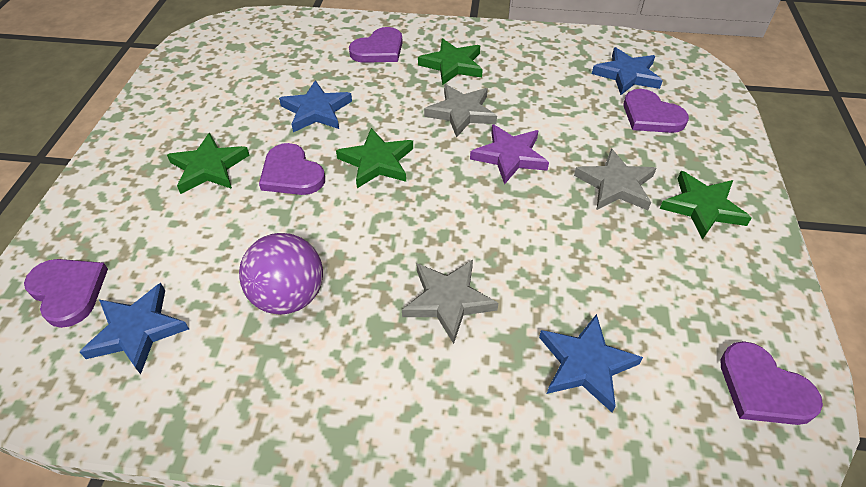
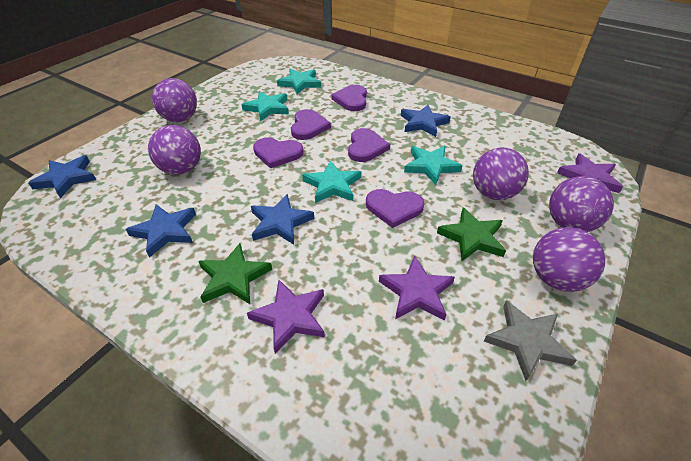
green star: [167,133,249,194] [336,128,413,188] [418,38,483,85] [660,171,752,240] = 4 -> [199,243,272,304] [437,207,506,261] = 2
grey star: [402,260,498,344] [424,84,497,138] [574,148,656,210] = 3 -> [484,300,577,381] = 1
purple ball: [239,233,323,315] = 1 -> [148,125,201,175] [152,78,197,122] [473,147,529,200] [533,227,605,292] [549,176,614,232] = 5
purple star: [470,124,549,185] = 1 -> [247,280,325,354] [379,256,455,321] [557,153,623,193] = 3
turquoise star: none = 0 -> [241,91,289,122] [277,69,321,94] [302,160,361,203] [404,146,463,185] = 4

